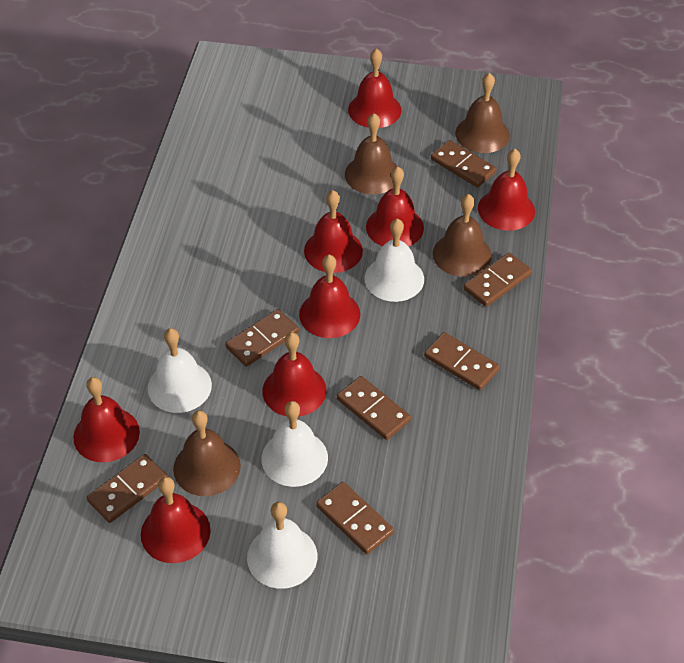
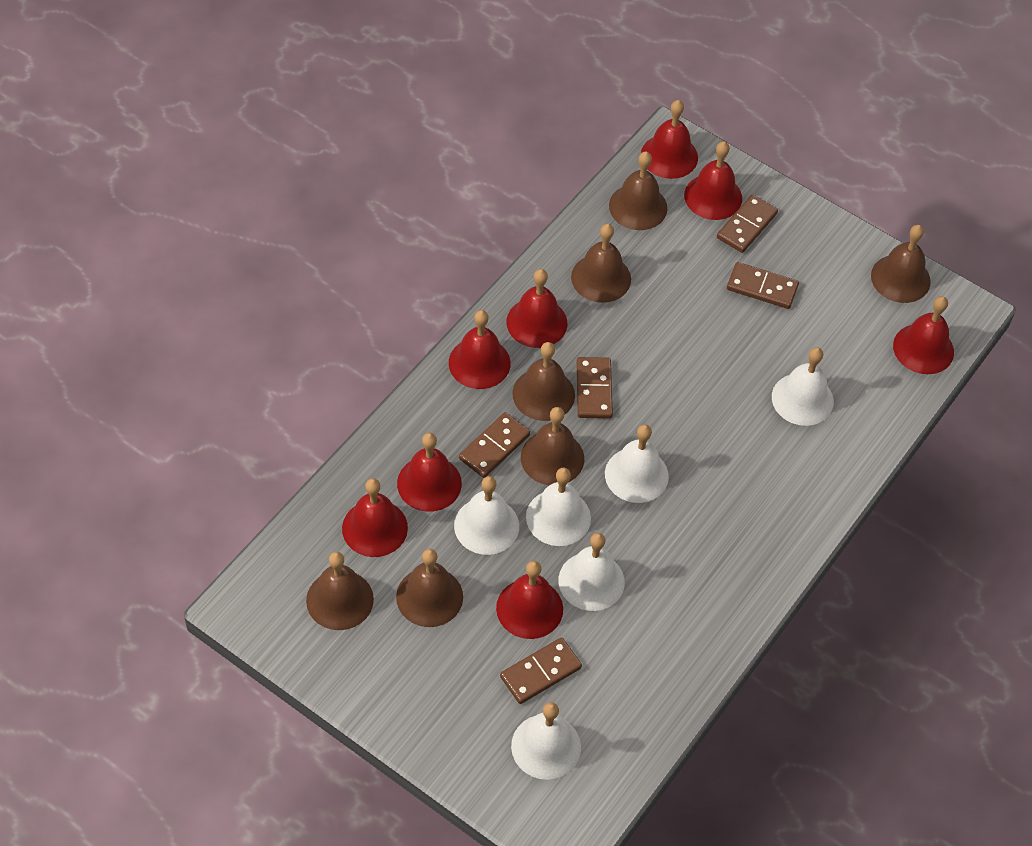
brown bell: [173,410,241,496] [345,113,397,194] [433,194,492,277] [455,73,510,153] = 4 -> [306,552,374,630] [396,549,463,627] [512,342,575,421] [521,407,584,485] [571,224,631,303] [609,152,667,230] [871,225,931,303] = 7
brown domino: [87,454,168,523] [225,309,299,367] [316,482,394,554] [337,376,411,440] [424,332,500,390] [431,140,496,188] [463,253,532,307] = 7 -> [459,412,530,478] [500,637,582,704] [576,357,613,419] [717,195,778,253] [727,262,799,309] = 5
white bell: [148,328,212,413] [247,502,317,589] [261,401,328,487] [364,219,424,302] = 4 -> [454,476,519,555] [511,702,581,780] [526,467,591,546] [559,533,625,611] [605,424,669,503] [772,347,834,426] = 6

